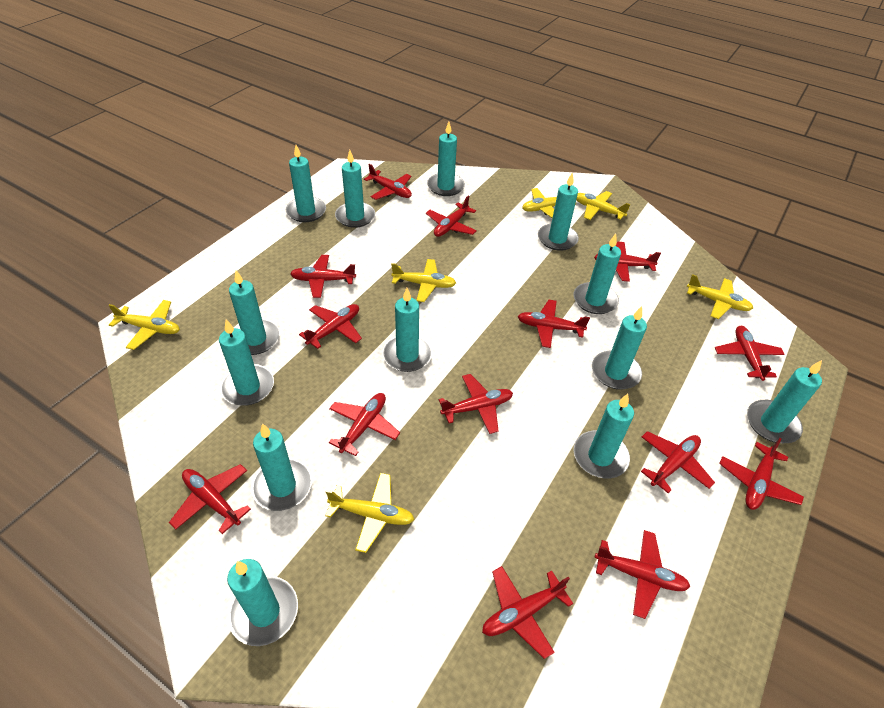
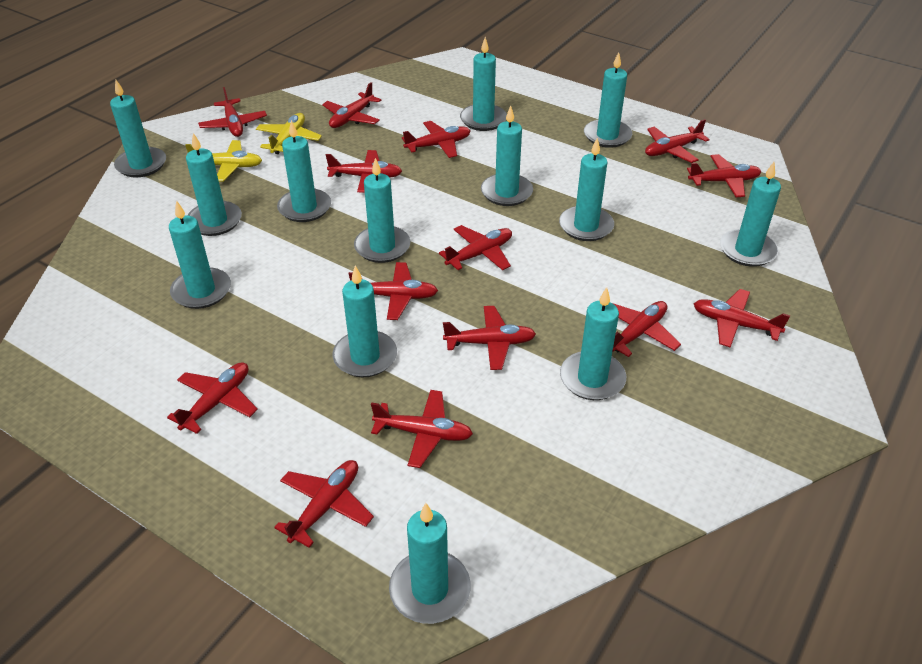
yellow plane: [108,300,180,350] [325,473,415,553] [391,259,456,302] [522,188,576,218] [576,191,630,220] [687,274,753,319] = 6 -> [185,140,262,182] [256,113,322,154] = 2

